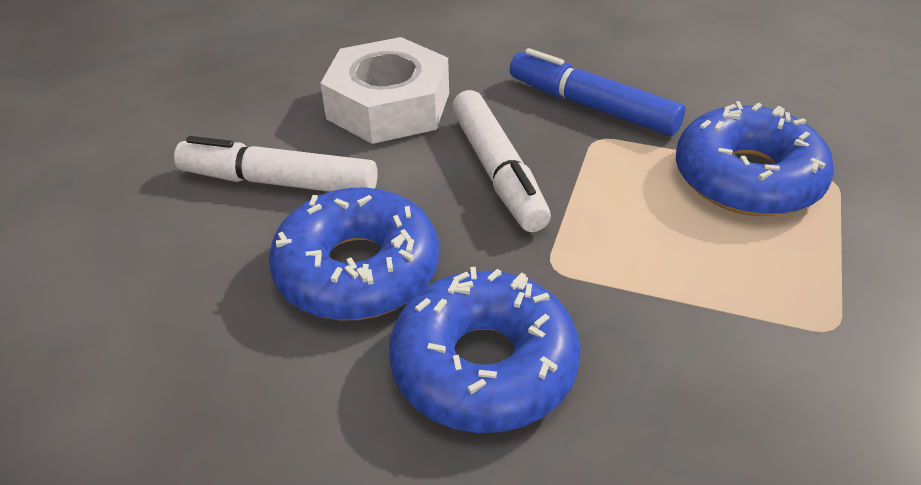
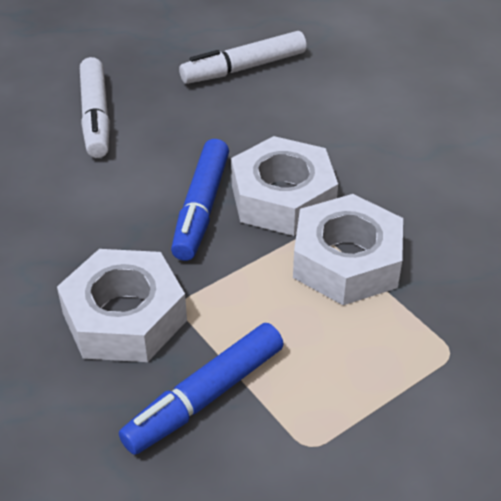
blue donut: [269,188,439,320] [389,267,581,433] [676,101,834,216] = 3 -> none = 0
blue marker: [510,48,685,136] = 1 -> [119,323,283,455] [171,139,229,261] = 2
white nut: [320,37,449,144] = 1 -> [57,249,187,362] [231,136,338,236] [293,194,403,305] = 3

